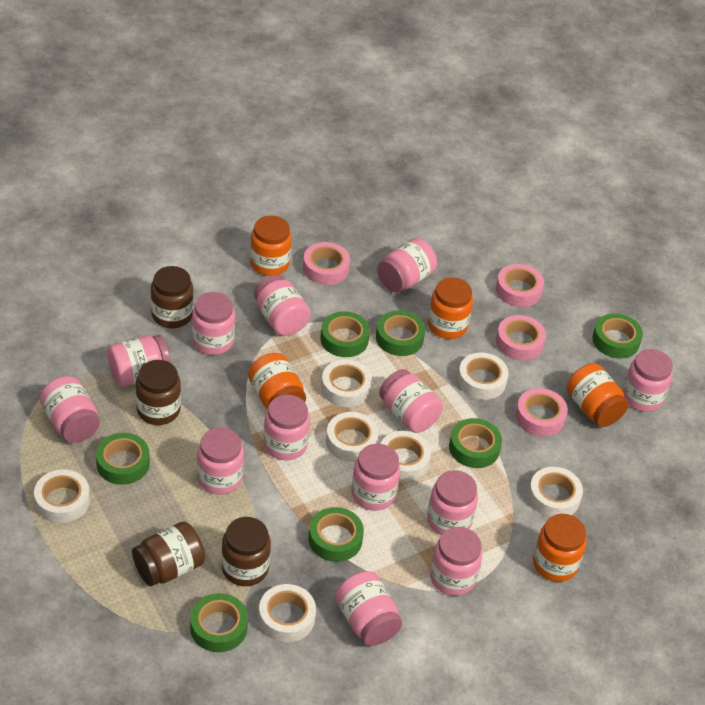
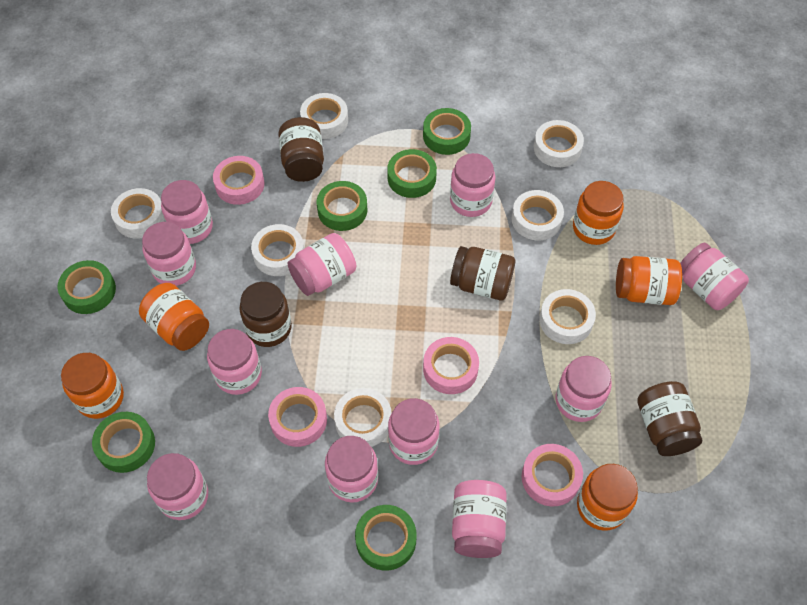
green tape: [96,433,150,485] [190,593,248,652] [308,507,364,562] [320,311,370,357] [376,310,425,356] [449,418,502,468] [593,313,643,358] = 7 -> [58,260,116,314] [92,412,155,473] [317,181,367,231] [355,505,416,571] [387,149,437,198] [423,108,471,155] = 6
pink jar: [40,376,100,443] [107,335,171,387] [192,292,235,355] [197,428,244,495] [254,275,311,336] [263,395,310,460] [335,571,402,646] [351,444,400,511] [377,238,437,292] [379,369,443,433] [427,470,478,535] [430,527,483,596] [623,349,673,412] = 13 -> [142,222,196,286] [147,453,208,520] [161,180,213,244] [207,329,262,395] [287,233,356,296] [325,436,378,503] [388,398,439,465] [450,153,496,217] [452,480,507,558] [556,356,612,422] [680,243,749,310] = 11

